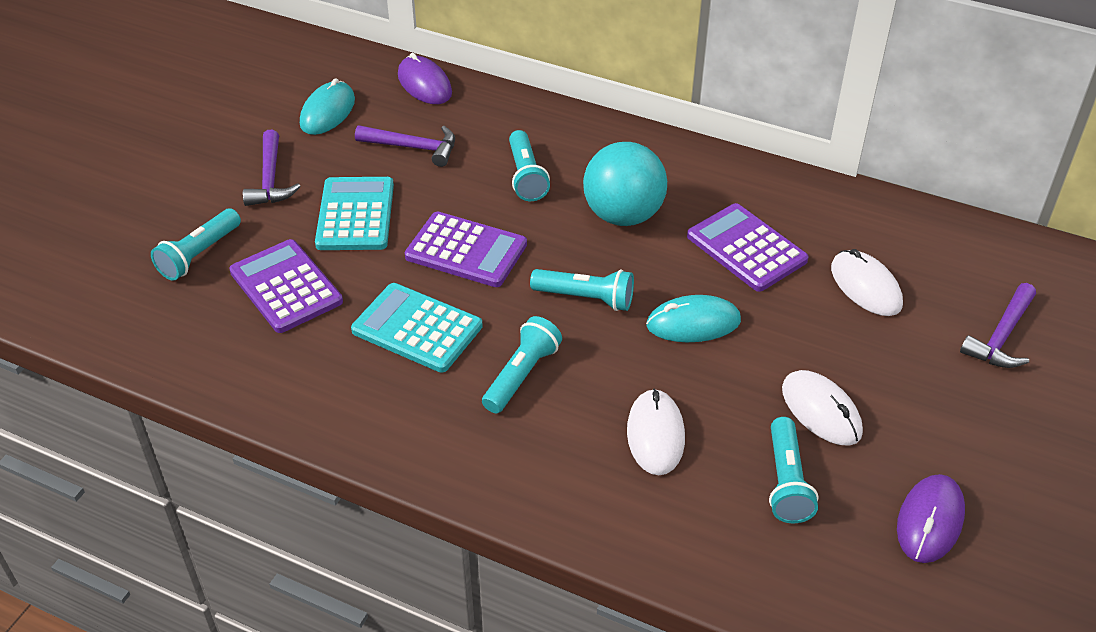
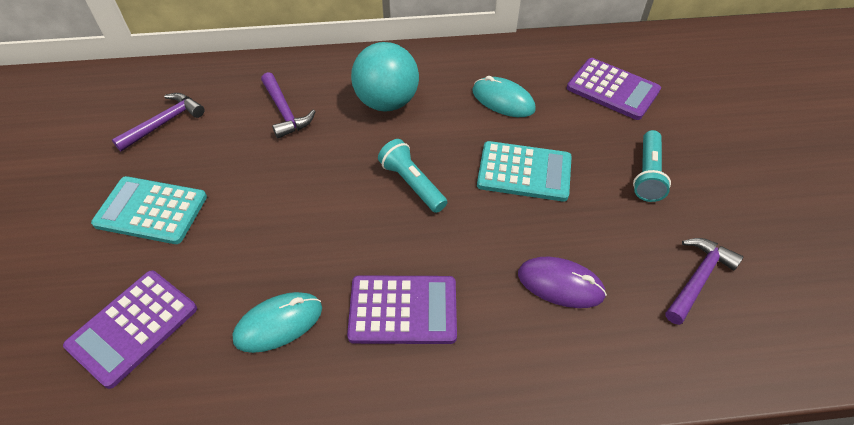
purple mouse: [398,53,452,104] [897,474,965,563] = 2 -> [518,257,607,308] = 1
turquoise flashlight: [151,209,241,281] [482,316,562,413] [509,130,550,201] [530,269,634,311] [769,417,818,524] = 5 -> [378,139,447,213] [633,130,671,202] = 2
white mouse: [627,388,685,475] [782,370,863,446] [831,249,903,316] = 3 -> none = 0

